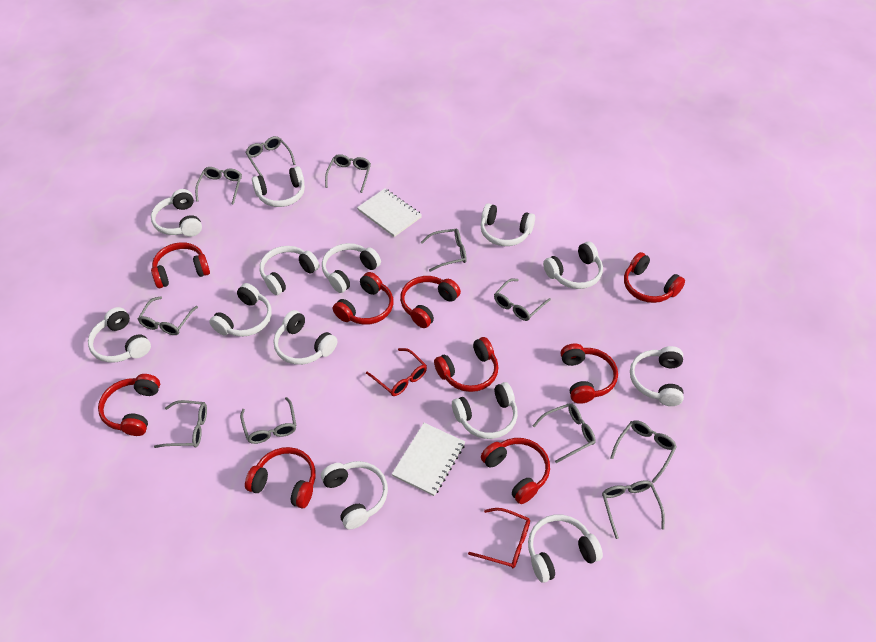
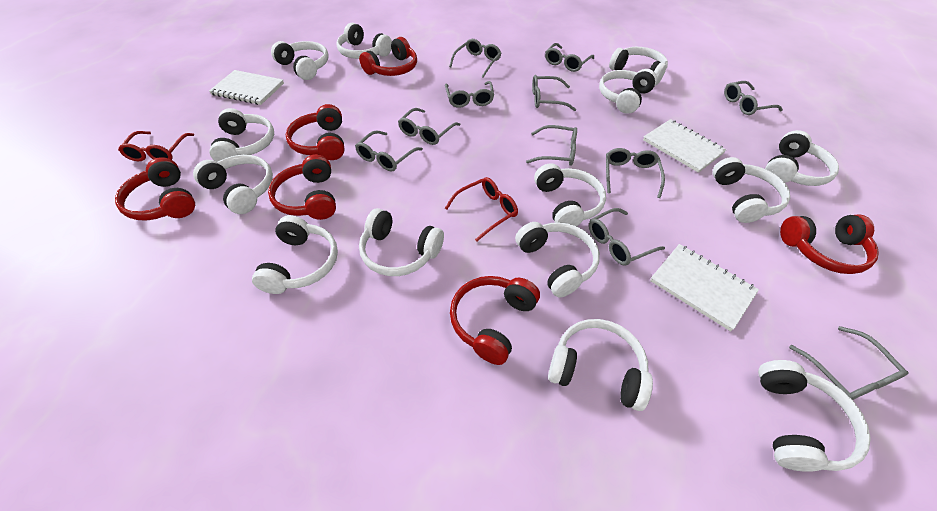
red headphones: [98,374,160,436] [151,242,210,288] [245,447,316,508] [333,272,393,325] [400,276,461,328] [434,337,499,392] [481,438,550,504] [561,344,618,404] [624,252,685,303] = 9 -> [115,157,195,220] [268,154,336,220] [285,104,345,160] [359,37,417,76] [450,276,540,365] [780,215,879,274] = 6
white headphones: [88,307,151,363] [151,189,202,237] [209,283,272,337] [252,166,305,207] [260,246,320,295] [274,310,337,365] [321,461,388,530] [322,243,381,293] [452,382,518,439] [480,203,535,246] [528,515,603,583] [543,241,603,289] [630,346,684,406] = 13 -> [193,155,273,214] [209,108,274,162] [252,215,338,294] [271,41,329,80] [336,23,392,59] [359,208,444,276] [515,222,600,298] [534,163,606,226] [548,319,653,411] [599,69,657,114] [609,47,668,85] [713,157,790,223] [758,360,871,472] [765,130,839,186] = 14
white notebook: [357,189,422,237] [392,423,465,496] = 2 -> [209,70,284,105] [643,119,727,173] [650,244,759,331] = 3

